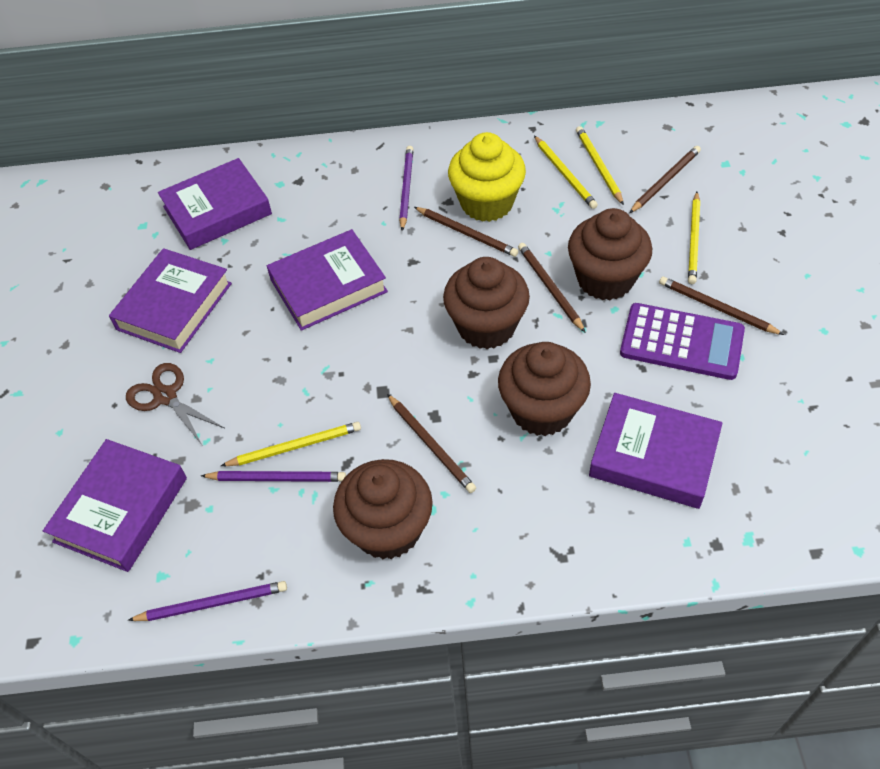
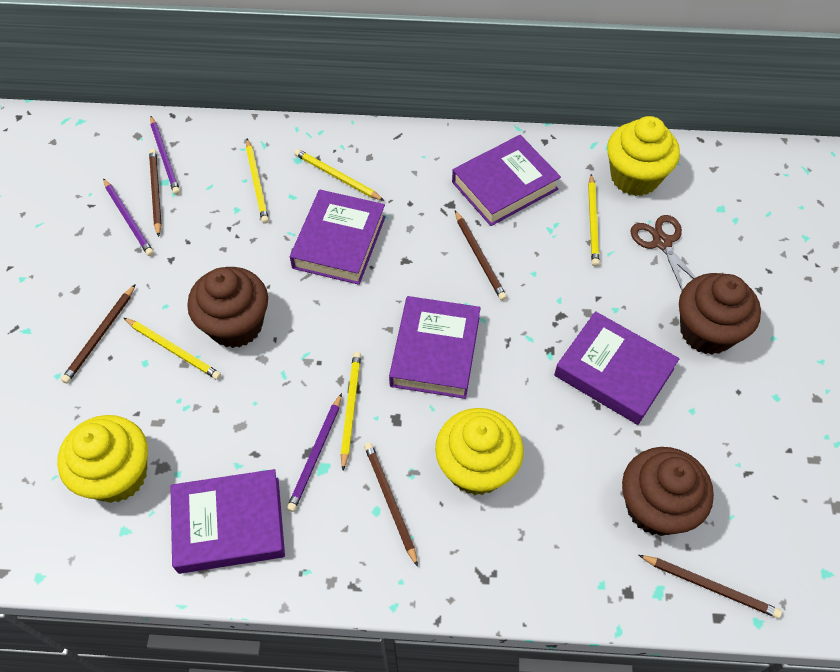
brown cupcake: [333,459,433,560] [443,257,530,349] [498,342,591,436] [568,208,652,300] = 4 -> [187,267,268,348] [622,447,714,536] [679,273,761,355] = 3
purple calculator: [620,303,745,380] = 1 -> none = 0
yellow cupcake: [448,132,526,222] = 1 -> [57,415,148,503] [435,408,524,495] [607,116,680,196] = 3
yellow pencil: [221,422,361,466] [534,136,598,209] [576,126,624,205] [688,192,700,284] = 4 -> [124,318,221,380] [246,139,269,224] [294,149,384,201] [341,352,361,470] [588,174,599,266] = 5

